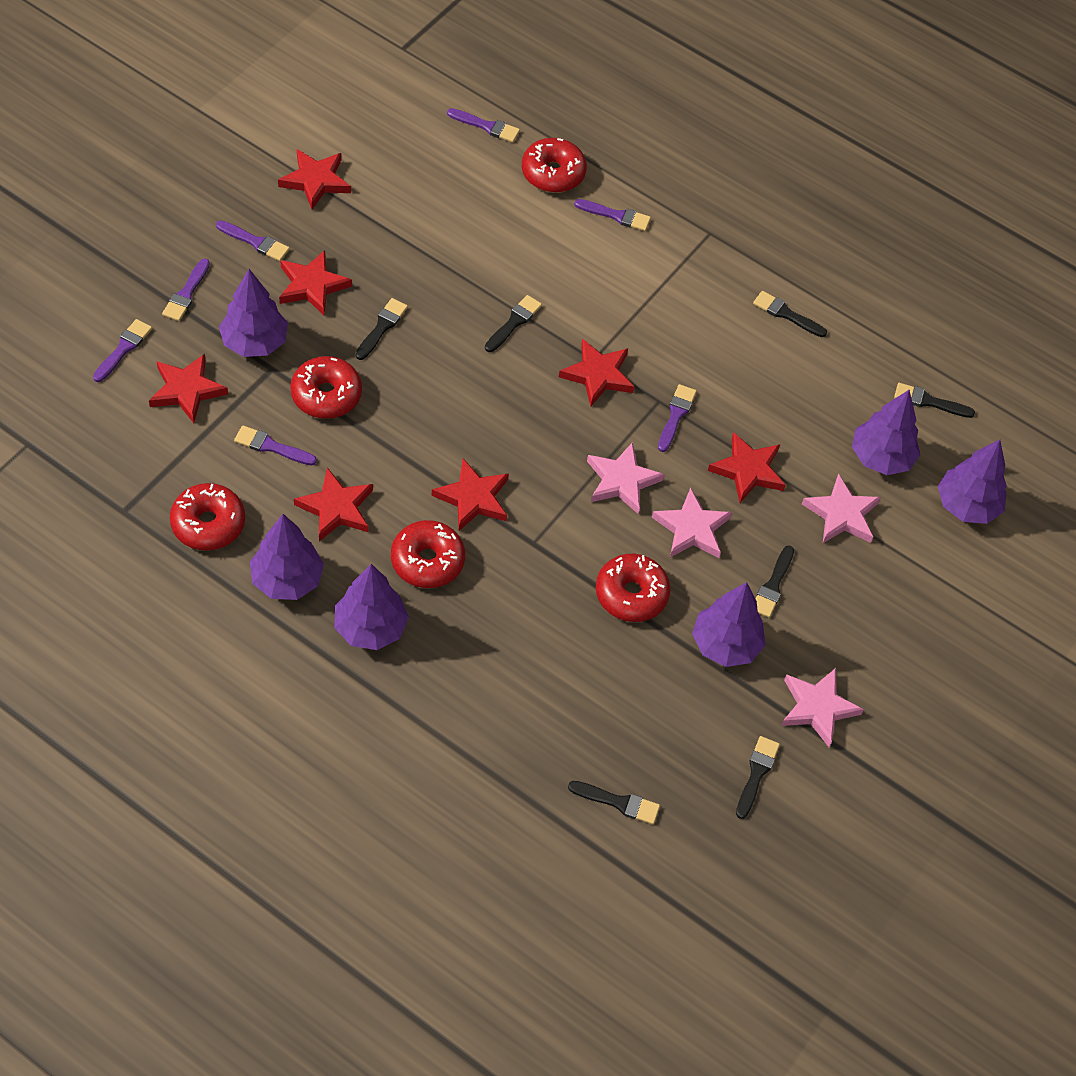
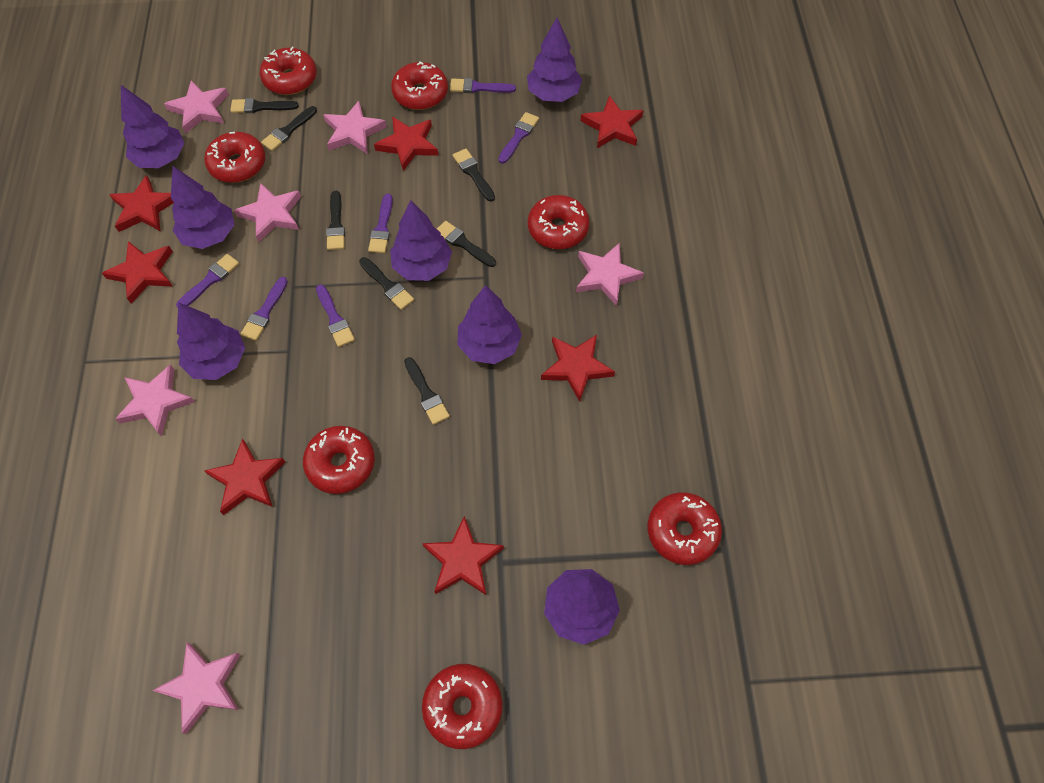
pink star: [587,442,665,514] [652,487,732,558] [781,668,864,747] [802,474,881,543] = 4 -> [116,364,195,436] [152,642,240,734] [164,80,229,134] [234,183,301,242] [324,101,387,154] [576,243,644,306] = 6
purple brush: [93,319,152,382] [162,259,210,321] [216,220,290,261] [234,425,317,465] [447,108,520,142] [574,199,651,231] [658,384,697,452] = 7 -> [176,254,239,308] [240,277,288,341] [316,284,355,347] [368,194,393,253] [450,78,516,93] [498,112,539,164] = 6
purple tree: [219,269,288,357] [250,514,324,600] [334,564,409,650] [692,582,766,667] [852,390,921,475] [938,439,1007,524] = 6 -> [121,85,184,168] [171,166,234,249] [177,302,245,380] [390,200,452,281] [457,285,522,364] [527,18,582,102] [544,569,620,645] = 7
red donut: [170,483,245,551] [290,356,362,419] [391,520,465,588] [522,138,587,193] [596,554,671,622] = 5 -> [204,132,265,183] [260,47,317,95] [303,426,375,494] [391,61,448,110] [422,664,502,749] [528,195,589,249] [647,492,722,565] = 7

